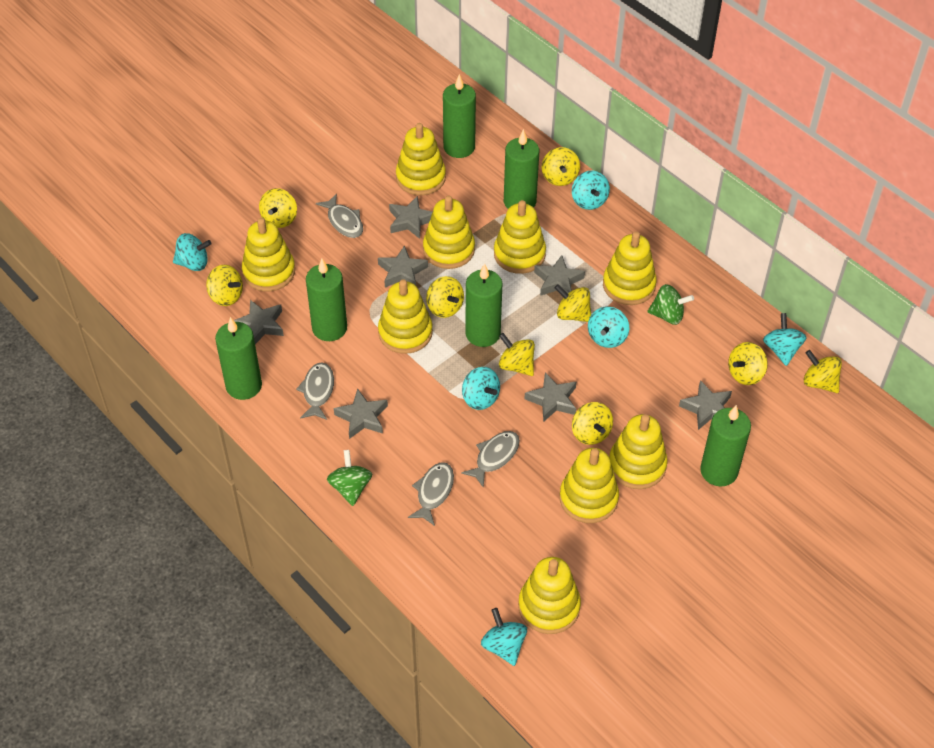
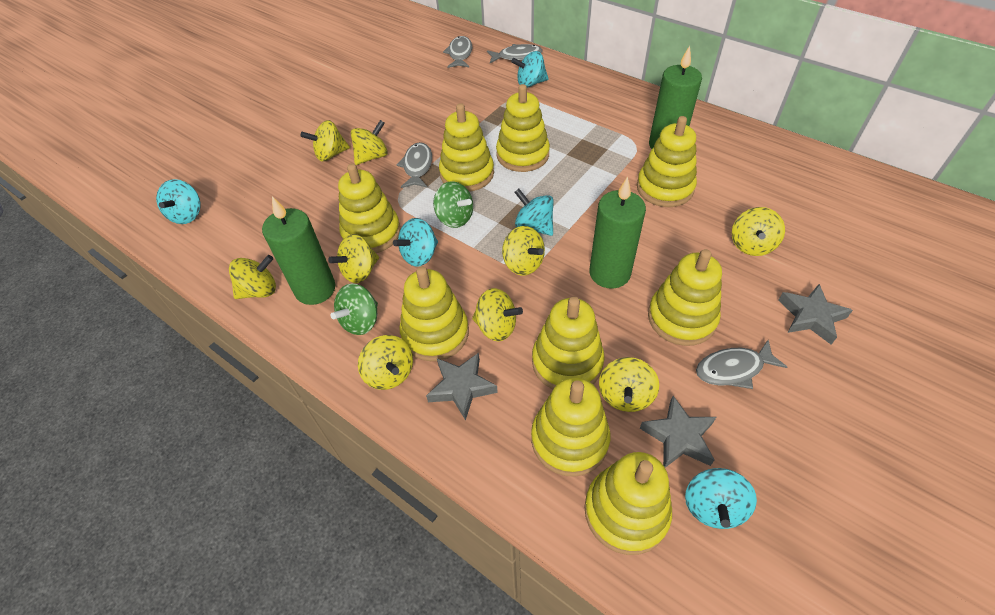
green candle: [215,317,262,400] [306,258,347,341] [443,74,476,158] [465,264,503,347] [504,129,539,209] [700,405,751,486] = 6 -> [262,196,335,305] [589,176,646,289] [649,46,702,149] = 3
grey star: [234,300,284,344] [334,388,388,439] [378,245,428,287] [389,196,433,239] [525,372,576,422] [534,255,585,296] [679,380,732,430] = 7 -> [426,353,498,421] [640,396,716,468] [778,284,853,345] = 3
turquoise spinning top: [173,233,212,271] [462,367,500,410] [481,608,527,666] [572,171,610,210] [588,306,629,348] [763,313,807,366] = 6 -> [156,179,201,224] [393,218,438,266] [511,51,549,88] [514,189,554,236] [685,468,757,529] = 5

